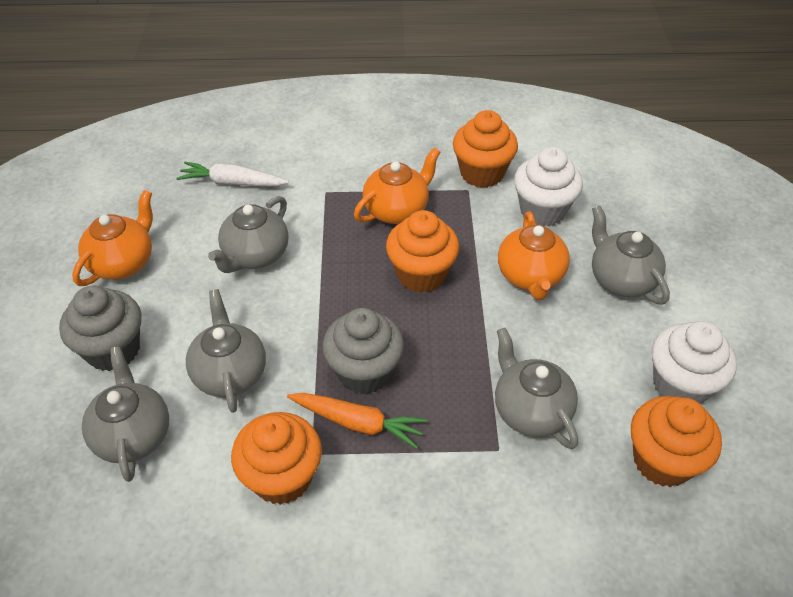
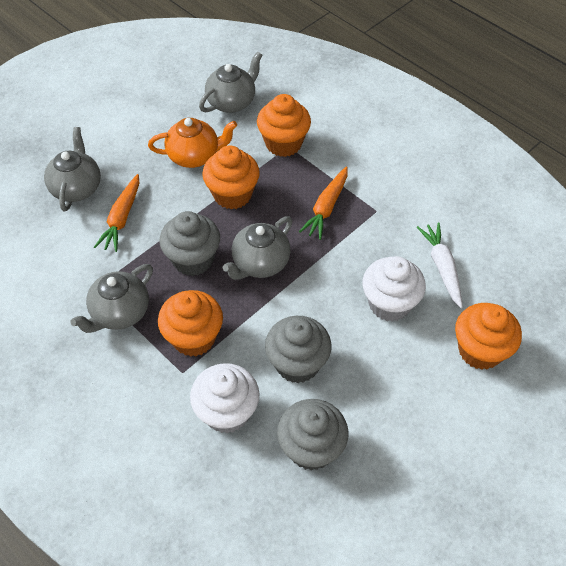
grey cupcake: [59,286,141,371] [322,308,404,394] = 2 -> [160,211,220,276] [265,316,332,383] [277,399,349,470] = 3
grey teapot: [82,346,169,482] [186,289,266,413] [208,196,289,273] [495,328,578,449] [592,205,670,305] = 5 -> [44,127,101,211] [70,264,153,333] [199,51,262,113] [223,216,293,280] = 4
orange carrot: [287,393,427,449] = 1 -> [94,174,139,252] [299,166,348,240] = 2
orange teapot: [72,190,153,286] [354,147,440,224] [498,212,570,300] = 3 -> [148,118,237,168] = 1

